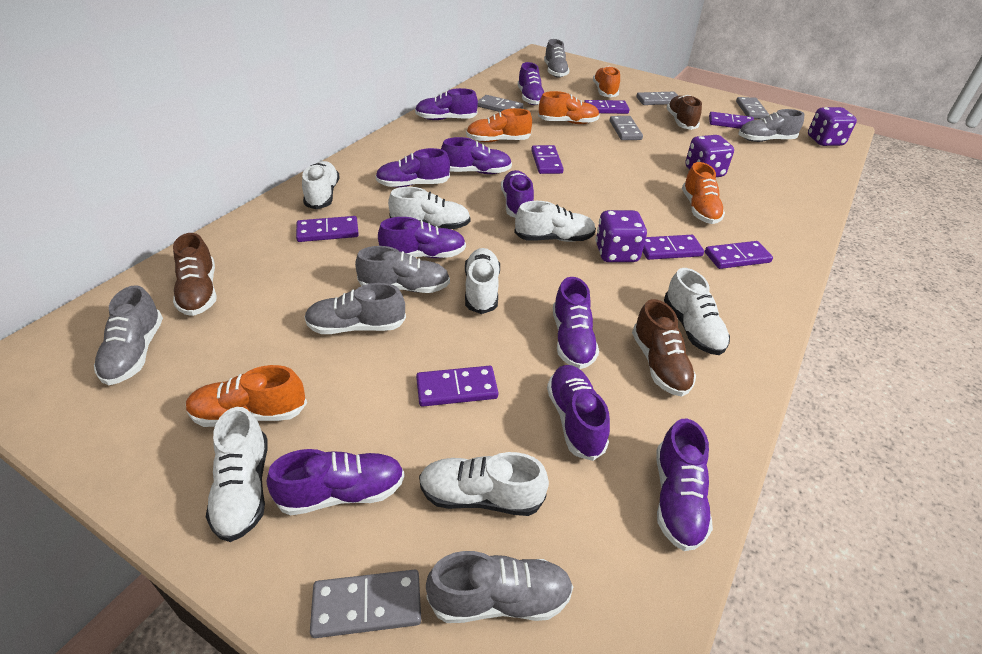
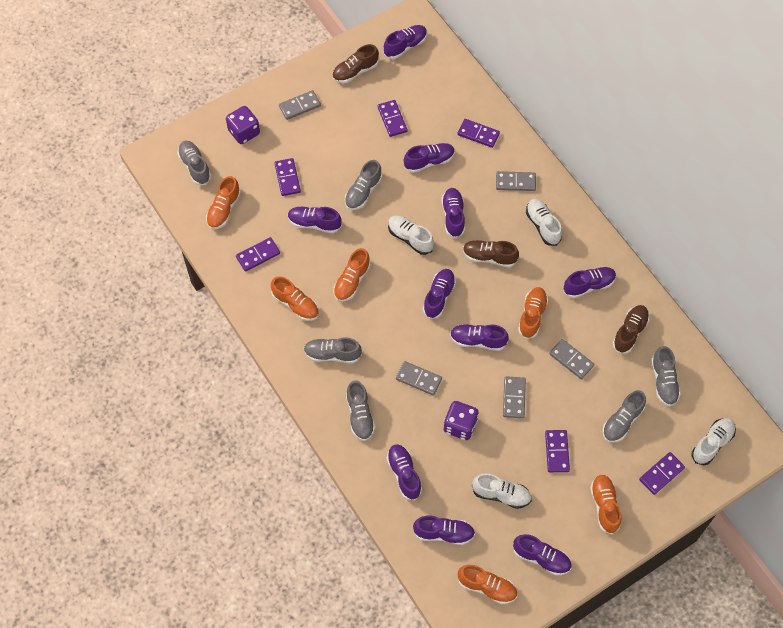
orange shoe: [186,365,307,427] [466,108,532,142] [538,91,600,124] [593,66,620,98] [682,162,725,224] = 5 -> [206,176,241,229] [271,276,319,321] [333,248,371,302] [458,565,517,604] [518,287,548,339] [590,474,622,534] = 6
purple dice: [595,210,647,262] [685,135,734,177] [808,107,857,146] = 3 -> [226,106,260,144] [444,401,479,440] = 2
purple domino: [296,216,359,242] [416,366,498,407] [531,145,564,174] [584,100,629,114] [643,235,704,260] [705,241,773,269] [709,112,754,129] = 7 -> [236,237,280,272] [274,158,301,196] [377,100,408,137] [457,119,500,148] [545,430,570,472] [639,452,685,495] = 6
white shoe: [206,407,268,542] [302,161,340,209] [388,187,471,229] [419,452,549,516] [465,248,500,314] [514,201,596,242] [664,268,730,355] = 7 -> [388,215,434,255] [472,473,532,509] [526,199,562,246] [692,418,736,465] = 4

